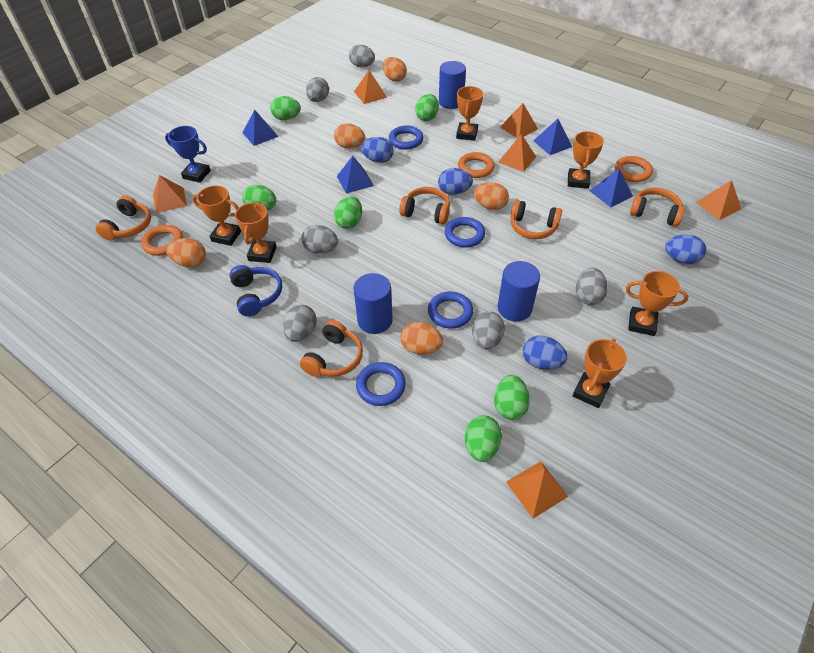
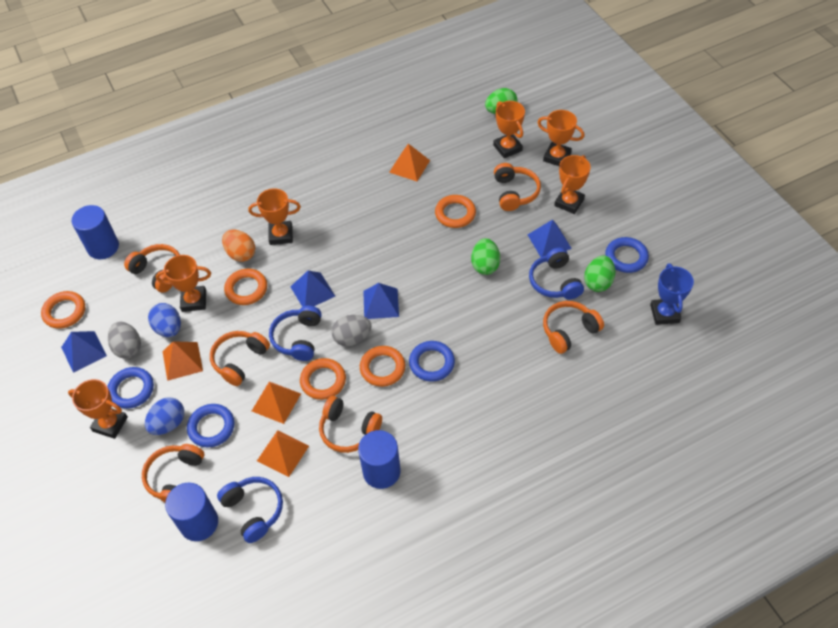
blue egg: [361,137,394,163] [438,168,473,195] [523,336,568,370] [665,235,706,264] = 4 -> [145,397,184,435] [148,303,181,337] = 2
blue headphones: [229,265,282,316] = 1 -> [217,477,283,543] [269,306,322,361] [529,247,584,299] = 3
green egg: [242,185,276,210] [270,96,301,120] [334,196,362,229] [415,94,439,121] [465,415,502,462] [494,375,530,420] = 6 -> [471,238,500,275] [485,88,518,115] [584,255,615,292] = 3
grey egg: [283,305,317,342] [302,225,338,254] [306,77,329,102] [349,45,375,67] [472,311,505,349] [576,267,608,305] = 6 -> [108,321,141,359] [331,315,372,346] = 2
orange egg: [166,238,206,267] [334,123,365,149] [383,57,407,82] [400,322,443,355] [474,182,509,210] = 5 -> [222,229,255,262] = 1
orange headphones: [95,195,151,241] [300,320,363,377] [399,187,450,224] [511,200,562,239] [630,188,685,227] = 5 -> [124,244,180,293] [142,444,204,502] [210,331,270,386] [319,396,382,453] [494,163,541,211] [543,301,604,354] = 6
orange pyramid: [153,175,187,213] [354,70,387,104] [498,134,536,172] [500,103,538,138] [506,461,568,519] [696,180,741,220] = 6 -> [162,341,203,381] [252,382,301,424] [257,430,309,477] [389,144,430,181] = 4
orange ring: [141,225,183,256] [458,152,495,178] [615,156,653,182] = 3 -> [41,291,85,329] [224,269,267,305] [300,358,346,400] [360,346,405,387] [435,195,476,228] = 5

